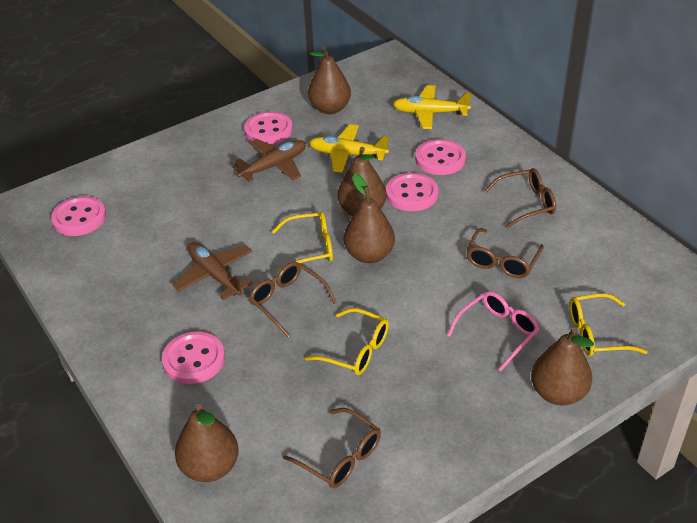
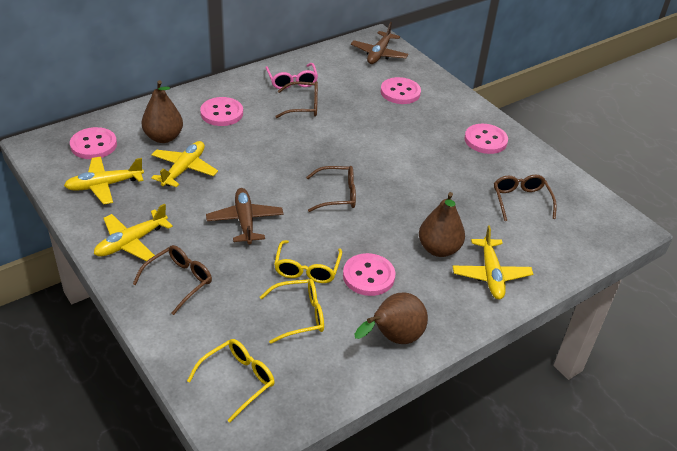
brown pear: [175,404,239,482] [308,46,351,114] [338,147,386,216] [344,173,395,263] [531,328,594,405] = 5 -> [141,80,183,143] [355,293,428,344] [419,192,465,257] = 3
yellow plane: [309,124,389,173] [393,85,472,129] = 2 -> [64,157,144,205] [94,204,173,261] [151,141,218,187] [453,225,533,299] = 4

